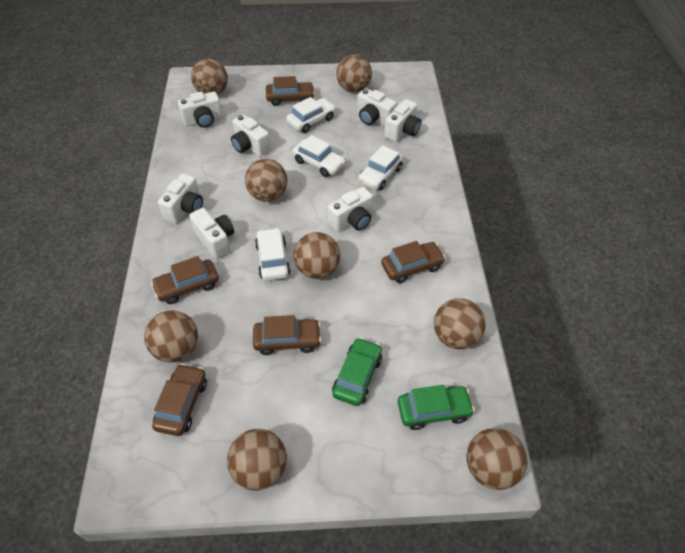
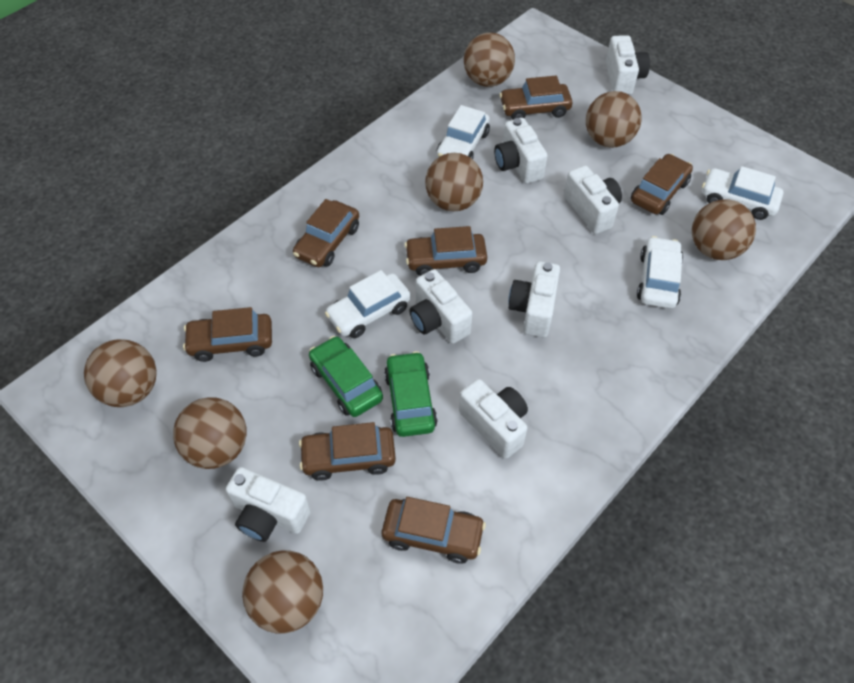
brown ball: [144,310,198,362] [191,58,228,95] [227,429,287,490] [245,159,288,202] [293,232,340,279] [336,55,372,92] [434,298,486,349] [466,428,527,490] = 8 -> [84,339,157,407] [173,397,247,469] [242,550,323,633] [425,153,483,212] [464,33,515,87] [586,91,642,148] [692,199,756,260] = 7
brown car: [151,256,219,304] [152,364,207,436] [253,315,322,355] [266,76,315,106] [381,241,445,283] = 5 -> [183,307,272,362] [293,199,359,267] [299,422,396,481] [382,497,486,564] [404,226,487,276] [499,76,572,120] [631,154,693,215] = 7

